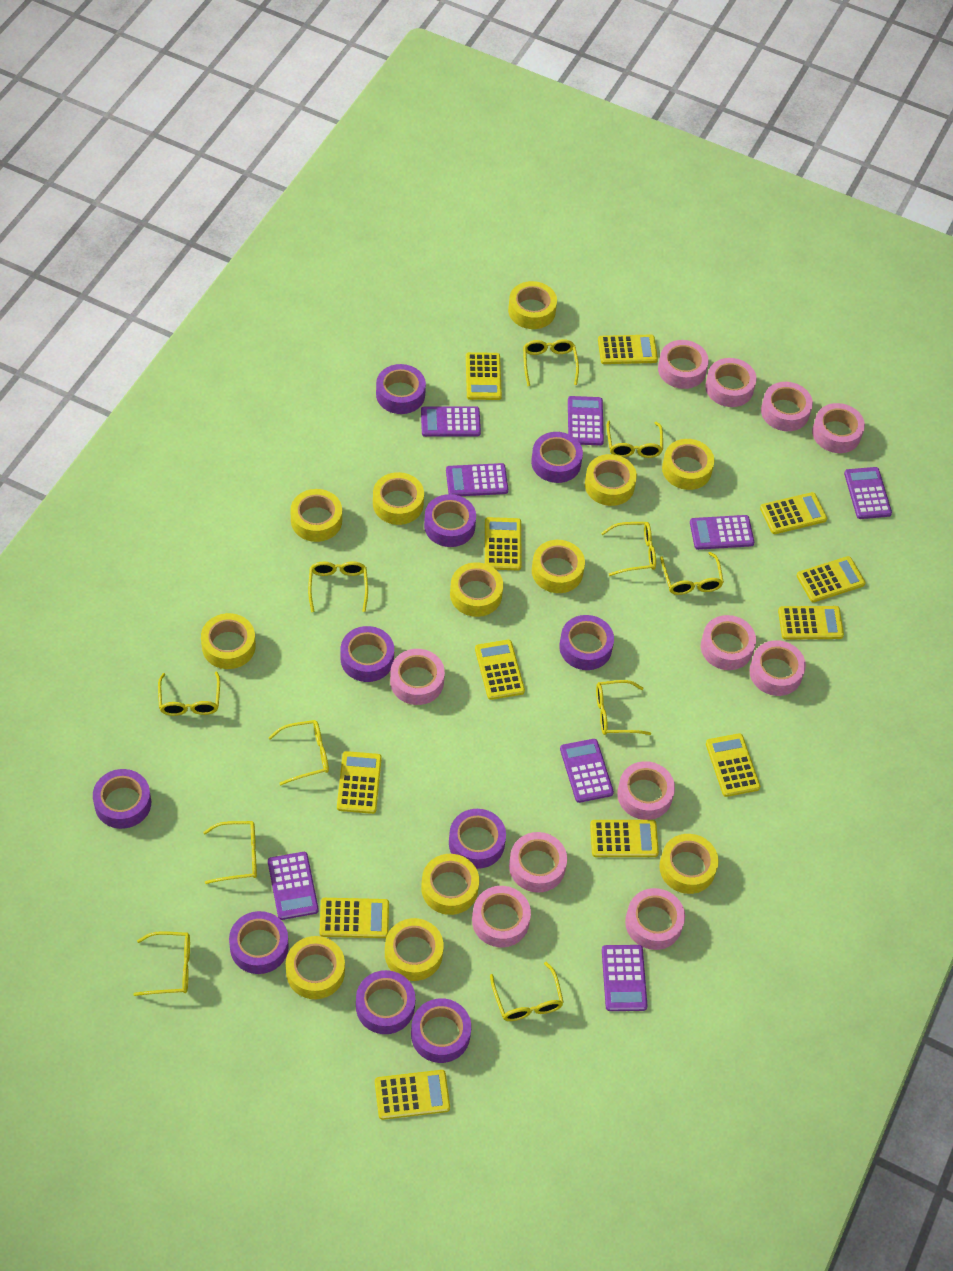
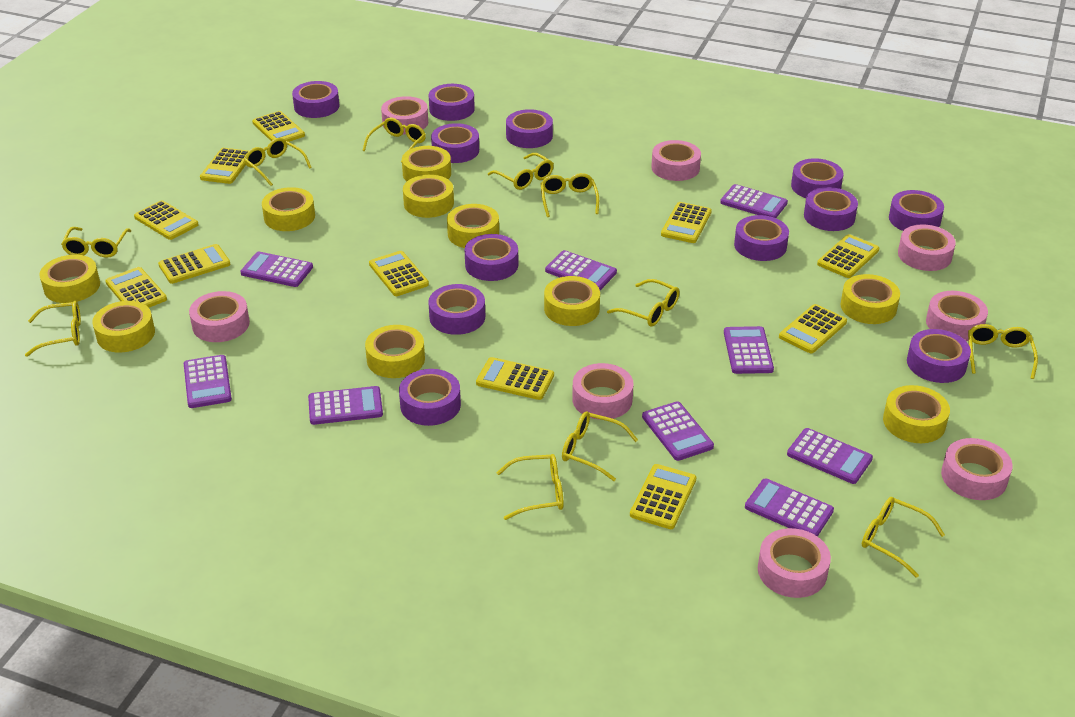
pink tape: [390,649,445,705] [472,886,531,947] [509,832,567,893] [617,761,675,820] [625,888,685,950] [658,340,709,389] [701,615,756,670] [705,358,757,407] [749,640,806,696] [761,382,813,431] [812,403,865,453] = 11 -> [189,291,250,342] [381,96,428,134] [572,363,634,420] [651,140,701,181] [758,528,831,598] [898,224,956,271] [926,291,988,341] [941,438,1013,500] = 8
purple calculator: [268,852,319,920] [421,406,481,437] [446,463,508,496] [560,739,614,803] [568,396,604,445] [602,945,648,1011] [690,515,754,550] [844,467,892,519] = 8 -> [184,355,232,408] [241,252,313,287] [308,386,383,425] [545,250,617,290] [642,401,714,461] [720,184,788,218] [724,326,774,374] [745,478,834,537] [787,428,873,484] = 9
purple tape: [93,769,151,829] [229,911,289,974] [341,626,394,682] [356,970,415,1034] [376,364,426,414] [411,998,471,1063] [424,494,476,547] [449,809,506,869] [531,432,583,483] [559,615,614,670] = 10 -> [292,81,340,118] [399,369,461,426] [428,284,485,335] [429,84,475,121] [431,123,479,163] [465,234,518,281] [506,109,553,148] [734,215,789,261] [791,158,843,198] [804,187,858,231] [889,190,944,231] [907,329,971,383] = 12
yellow calculator: [319,898,389,938] [337,751,382,814] [375,1070,450,1120] [466,352,502,400] [475,640,525,700] [485,517,522,570] [590,820,659,857] [598,335,658,364] [706,733,760,797] [760,492,827,534] [778,606,844,640] [797,556,866,602] = 12 -> [105,267,167,308] [134,200,199,240] [158,244,230,284] [200,148,248,184] [252,111,305,142] [369,251,429,296] [476,357,554,400] [630,464,696,529] [661,202,712,243] [779,304,847,353] [817,234,879,278] = 11
yellow tape: [201,613,256,669] [286,936,345,999] [290,489,342,542] [373,472,424,525] [385,918,444,981] [421,854,479,915] [450,562,503,617] [508,281,557,329] [532,540,585,593] [585,454,637,506] [659,834,719,894] [662,439,714,490] = 12 -> [39,255,100,303] [92,301,155,352] [262,187,315,231] [365,325,425,378] [402,146,451,181] [403,175,454,218] [447,204,499,248] [544,276,600,326] [840,274,900,324] [883,385,950,443] = 10

